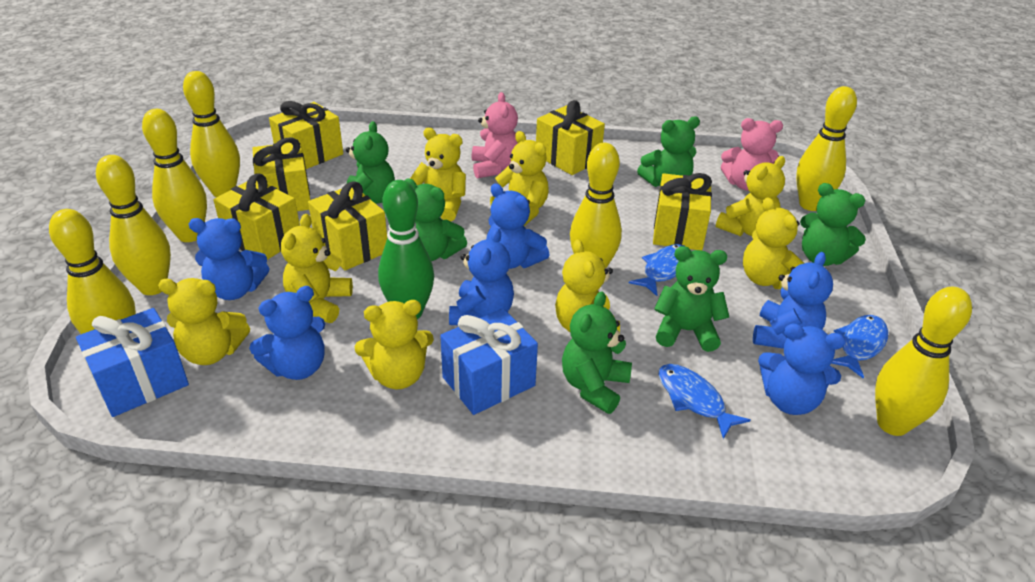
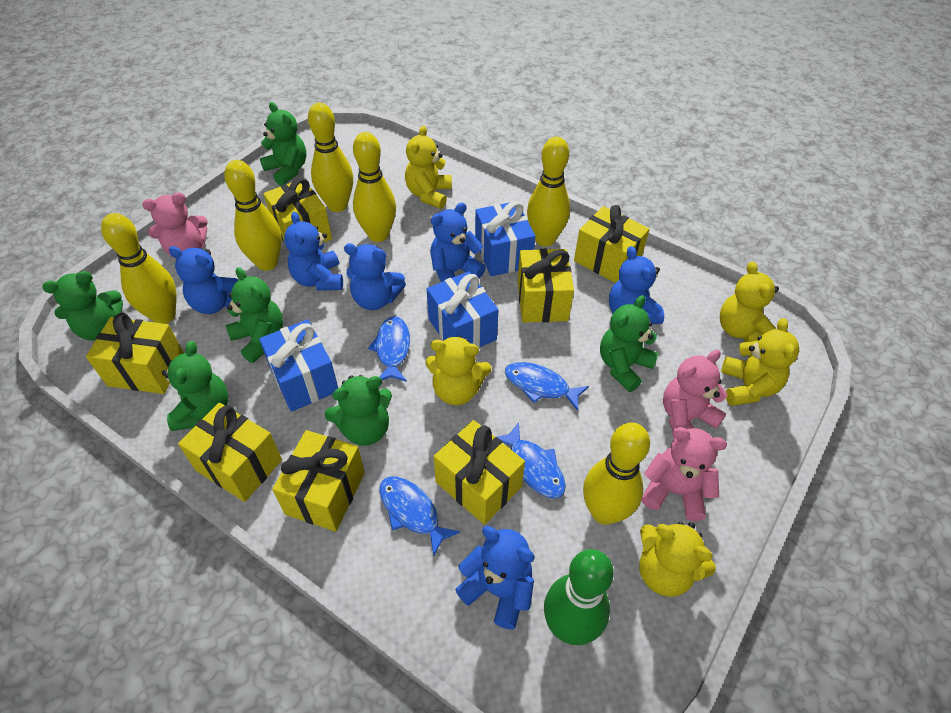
blue fish: [629,244,686,296] [659,364,750,439] [832,315,888,379] = 3 -> [368,316,410,382] [379,477,461,556] [498,422,566,499] [505,362,589,411] = 4
blue gift: [76,308,189,417] [440,308,538,415] = 2 -> [259,319,338,412] [427,271,499,348] [475,201,535,276] = 3
pink teddy bear: [472,92,518,178] [721,118,783,191] = 2 -> [142,192,208,258] [642,427,727,521] [663,350,727,429] = 3
yellow bowling pin: [49,209,136,334] [96,155,171,295] [142,109,207,242] [183,71,240,197] [570,143,622,268] [796,86,857,211] [875,287,972,436] = 7 -> [101,213,176,324] [224,160,282,271] [308,102,353,212] [353,132,396,242] [527,136,570,246] [583,422,650,525] = 6
yellow gift: [213,173,300,260] [252,138,310,211] [269,101,343,169] [308,181,387,270] [536,100,605,175] [653,173,712,251] = 6 -> [86,313,184,394] [178,403,282,502] [263,178,332,242] [272,430,365,532] [434,420,525,525] [517,249,574,323] [574,205,650,283] = 7
yellow teddy bear: [158,278,250,365] [281,214,353,323] [355,300,434,389] [410,128,466,221] [490,131,549,226] [555,239,620,332] [716,156,785,236] [743,197,804,289] = 8 -> [405,125,452,209] [425,336,492,405] [639,521,716,597] [720,261,779,342] [721,318,799,406] = 5

